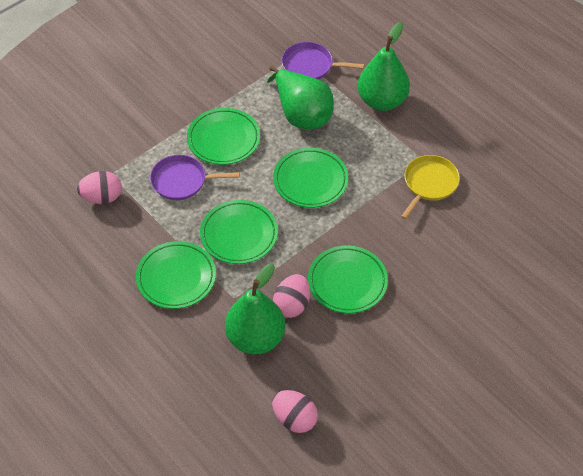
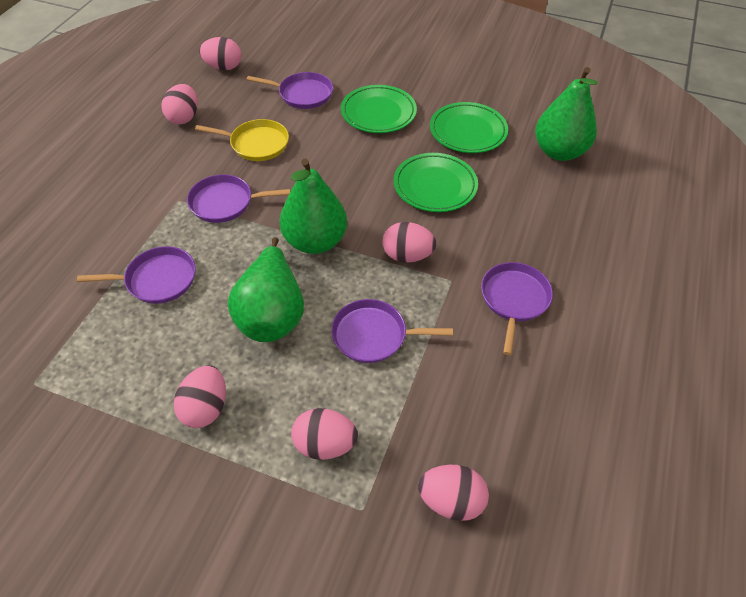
green plate: [136,241,216,309] [187,108,260,165] [200,200,278,264] [273,148,348,208] [308,245,388,313] = 5 -> [341,85,417,133] [394,153,478,212] [430,102,508,153] = 3
pink egg: [77,171,122,204] [272,390,318,433] [273,274,310,318] = 3 -> [161,84,198,124] [174,365,226,428] [199,37,241,70] [291,408,358,460] [382,222,436,263] [418,465,489,521] = 6
purple pan: [150,155,240,200] [282,42,364,80] = 2 -> [77,246,196,304] [187,174,291,223] [246,72,333,109] [331,299,453,363] [481,262,553,355] = 5

